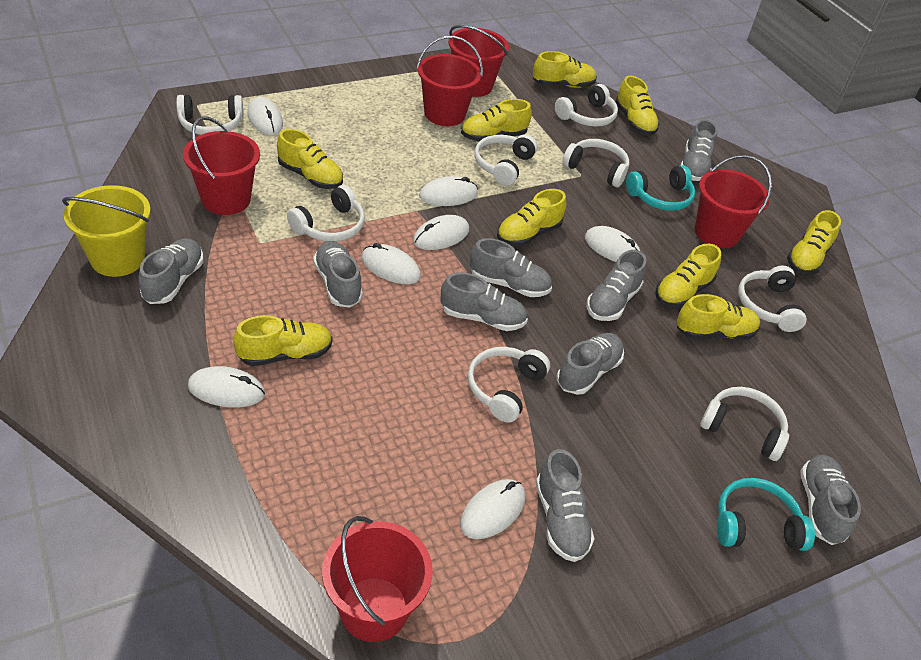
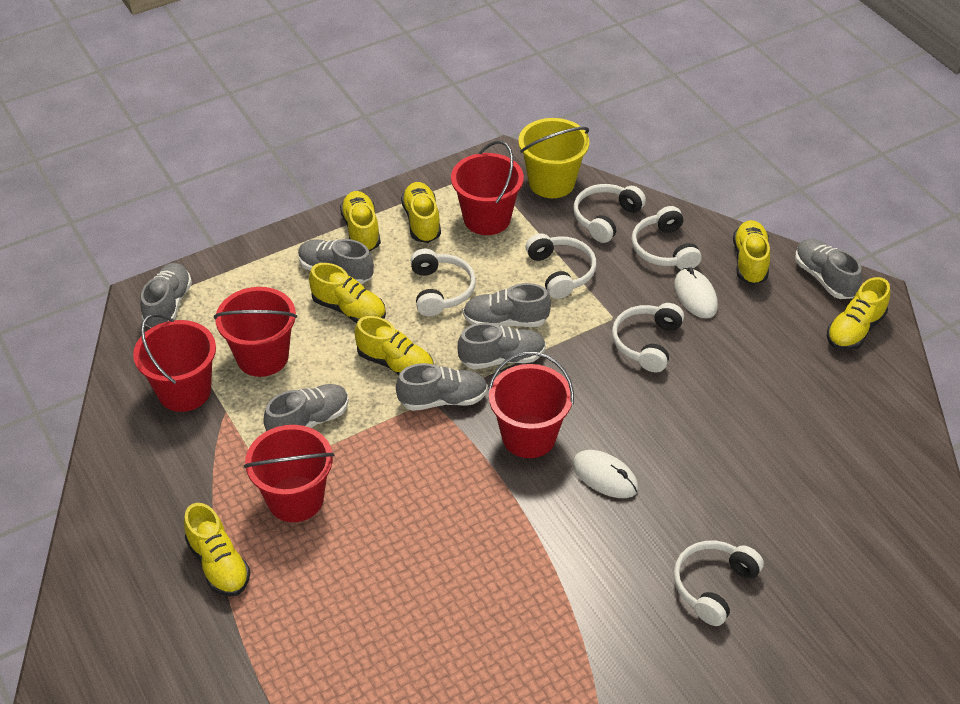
grey shoe: [139,238,204,304] [313,241,363,308] [441,273,528,331] [470,238,552,297] [536,449,594,562] [557,333,624,395] [587,250,646,321] [680,120,718,181] [800,455,861,545] = 9 -> [140,263,192,328] [263,384,349,431] [298,239,374,284] [396,363,488,411] [458,323,546,369] [463,283,551,327] [795,239,862,299] = 7
turquoise headphones: [626,165,695,211] [717,478,815,551] = 2 -> none = 0
white headphones: [176,95,243,135] [287,185,365,242] [468,347,550,423] [474,134,538,186] [555,84,618,127] [563,139,629,187] [700,387,789,461] [738,266,807,332] = 8 -> [410,249,476,316] [526,234,596,299] [573,184,646,243] [612,303,684,372] [631,206,701,270] [673,541,764,626] = 6
white mouse: [188,366,265,407] [247,97,283,135] [361,243,421,284] [413,215,469,250] [419,176,478,206] [460,479,526,539] [585,226,640,262] = 7 -> [573,450,638,498] [674,267,718,318] = 2
yellow shoe: [233,315,332,366] [277,129,343,189] [461,99,532,141] [497,189,566,246] [533,51,597,88] [615,75,660,136] [655,244,721,308] [677,294,760,340] [787,210,841,274] = 9 -> [184,503,250,596] [309,263,386,323] [340,191,381,251] [355,316,434,375] [401,182,441,243] [733,220,770,285] [827,277,890,350] = 7

